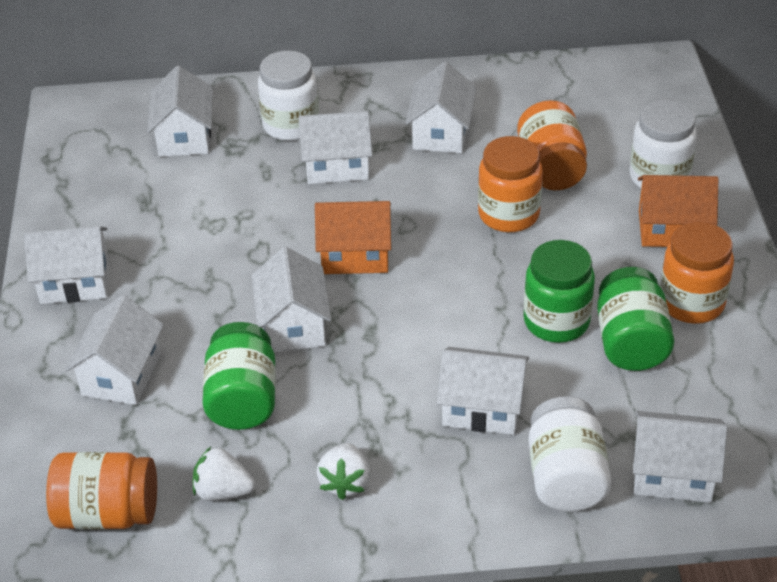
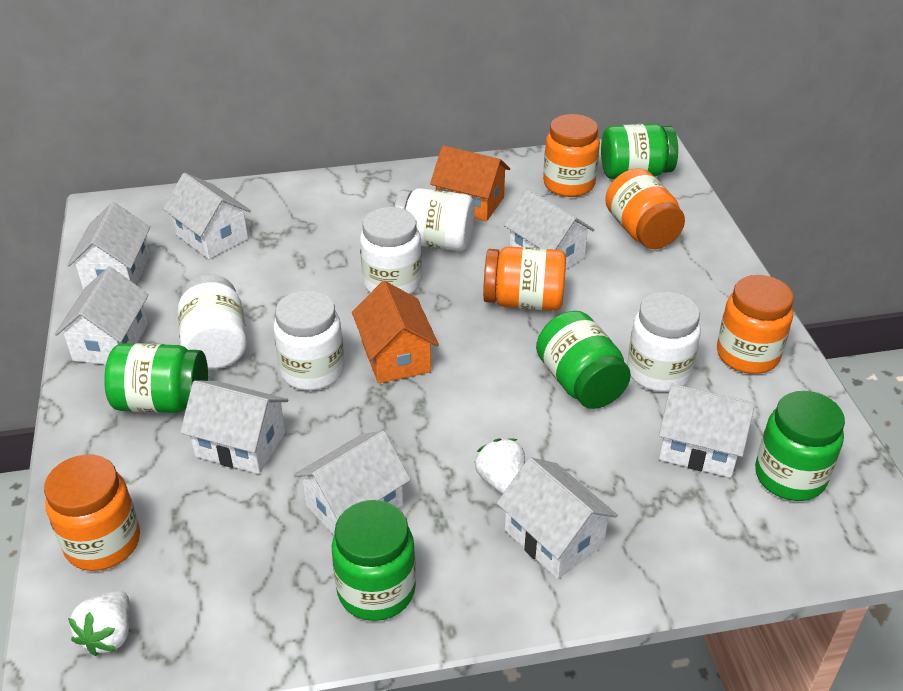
green jar: [203,322,276,430] [524,240,595,343] [597,267,674,371] = 3 -> [104,343,208,413] [332,500,416,621] [536,311,631,409] [601,123,678,179] [755,391,845,501] = 5
orange jar: [46,452,157,530] [478,136,543,232] [517,100,587,190] [660,222,734,324] = 4 -> [44,454,140,571] [483,246,566,311] [543,114,600,197] [605,168,685,249] [717,275,794,374] = 5
white jar: [258,51,319,141] [529,396,612,512] [630,100,697,188] = 3 -> [178,274,247,369] [273,290,344,390] [360,207,422,294] [394,188,474,251] [627,291,701,392] = 5

